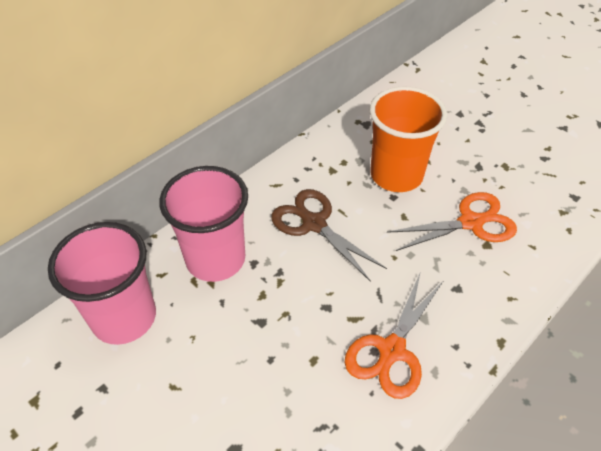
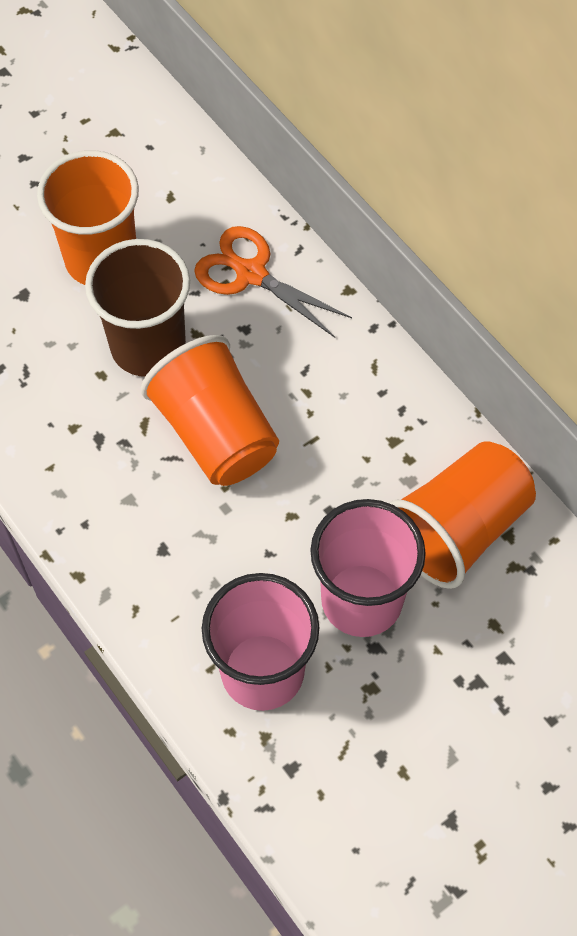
brown cup: none = 0 -> [85,239,190,377] = 1
brown scissors: [271,189,387,282] = 1 -> none = 0
orange cup: [370,86,447,192] = 1 -> [37,150,139,285] [141,335,279,486] [389,441,536,589] = 3
orange scissors: [345,271,444,399] [387,192,517,251] = 2 -> [194,226,352,338] = 1

